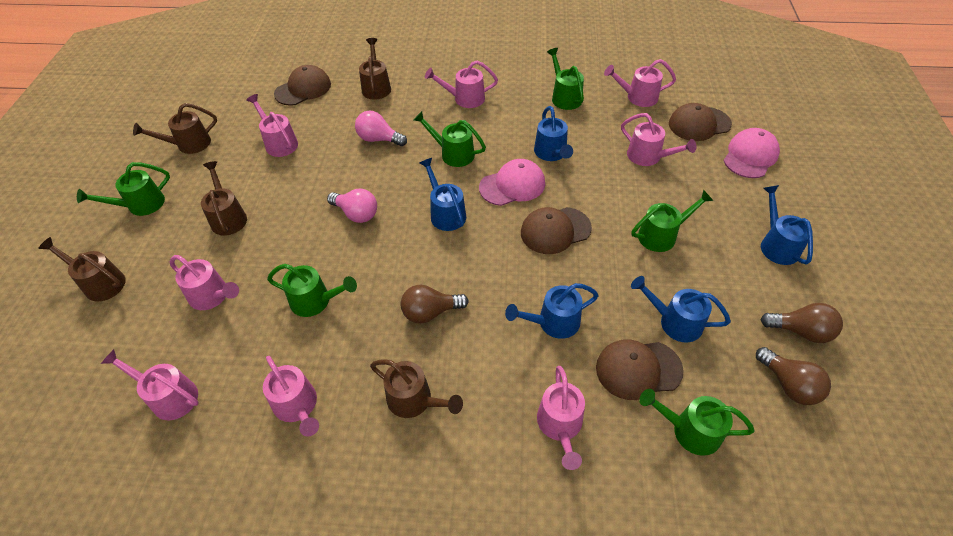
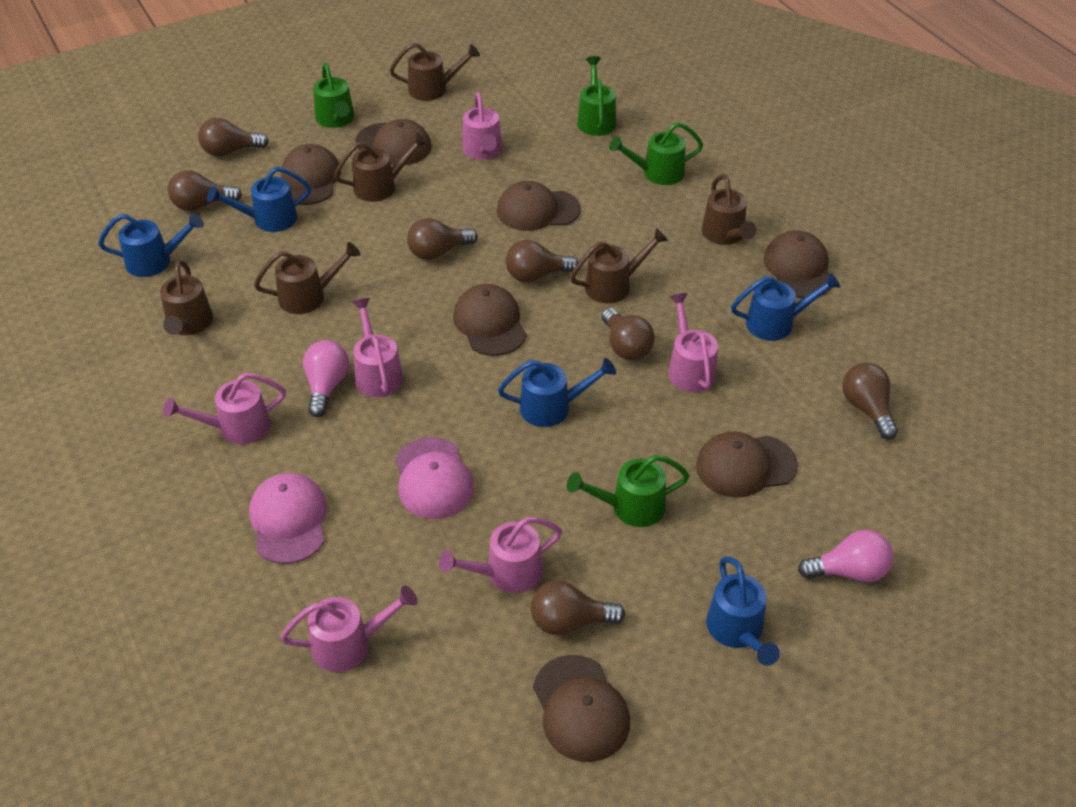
brown cap: [274,65,331,106] [521,207,592,254] [596,339,684,400] [669,103,732,141] = 4 -> [281,144,341,205] [355,119,432,165] [453,284,527,356] [497,181,581,231] [533,655,630,762] [696,432,798,497] [764,230,832,298] = 7
brown light bulb: [401,285,469,323] [756,347,831,405] [761,303,843,343] = 3 -> [168,170,242,211] [198,118,269,157] [407,218,478,260] [506,240,578,282] [531,581,625,635] [602,308,655,360] [842,363,898,440] = 7
brown watering can: [38,237,126,302] [133,103,217,154] [201,161,247,236] [359,38,391,100] [370,359,463,418] = 5 -> [160,260,213,335] [254,242,361,314] [334,133,428,202] [390,43,480,101] [570,228,668,303] [702,174,756,245] = 6
green watering can: [77,162,170,216] [267,264,357,317] [413,111,486,167] [547,48,584,110] [632,190,714,252] [639,389,755,456] = 6 -> [313,63,354,128] [567,455,690,527] [577,56,616,136] [609,122,703,185] = 4
pink watering can: [101,349,199,420] [170,255,239,310] [246,94,298,157] [263,356,319,436] [425,60,498,108] [537,366,585,470] [604,59,676,107] [621,113,697,166] = 8 -> [163,373,286,445] [280,586,417,672] [352,298,403,397] [439,517,562,593] [462,92,502,159] [668,293,718,392] = 6

